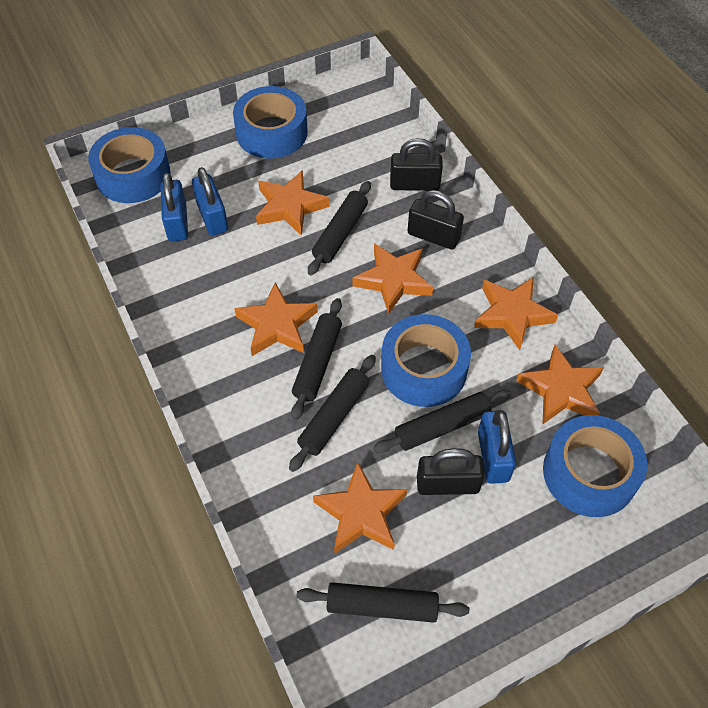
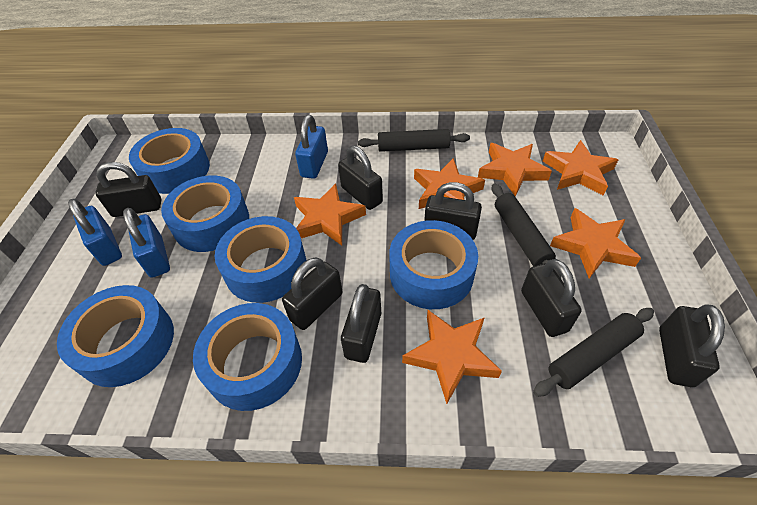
black padlock: [390,138,443,191] [408,190,464,250] [417,448,485,495] = 3 -> [95,162,161,217] [282,257,343,330] [338,145,383,210] [341,284,381,363] [424,182,482,240] [521,259,582,337] [659,305,725,387] = 7
black rolling pin: [289,355,376,472] [291,298,342,420] [297,582,469,623] [308,181,371,275] [373,390,511,453] = 5 -> [358,129,470,152] [492,183,561,278] [533,308,654,397] = 3
blue tape: [88,127,171,203] [233,86,308,159] [381,314,471,407] [543,415,647,517] = 4 -> [57,285,174,387] [129,128,210,194] [161,176,249,252] [193,303,302,411] [215,216,307,303] [389,220,478,309] = 6

